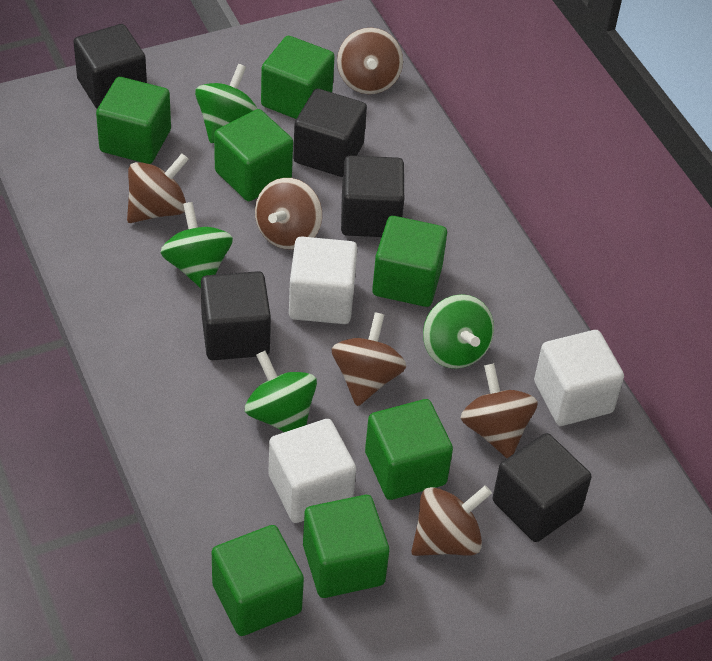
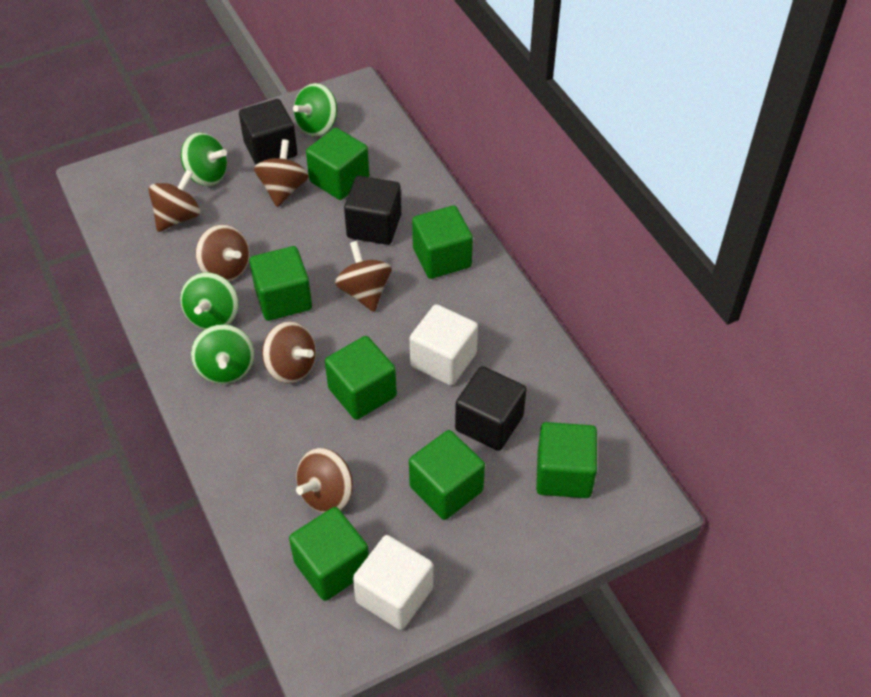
black cube: [73,24,147,109] [201,271,271,360] [293,89,367,177] [341,155,404,237] [493,433,591,542] = 5 -> [239,99,298,165] [344,176,401,245] [455,366,527,451] = 3
white cube: [268,419,356,523] [289,236,357,324] [534,330,624,426] = 3 -> [353,535,433,630] [410,304,478,386] = 2

